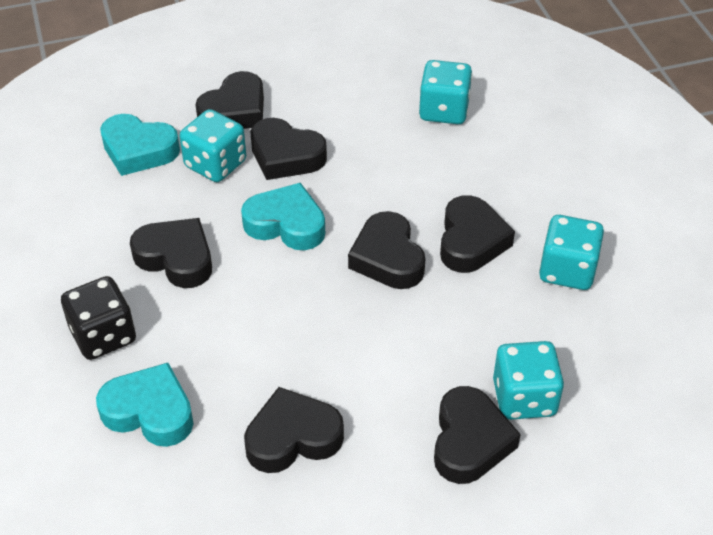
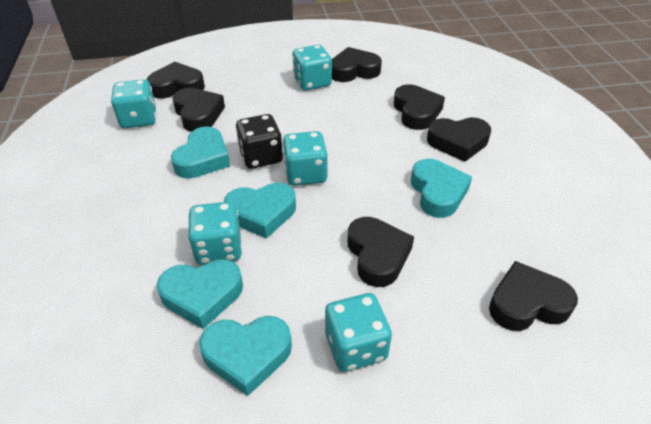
turquoise dice: [179,109,246,182] [419,60,472,124] [493,341,564,420] [539,215,604,290] = 4 -> [111,79,156,128] [188,202,242,265] [283,131,327,186] [292,45,332,91] [325,293,392,372] = 5
turquoise heart: [96,363,194,447] [100,114,180,176] [241,183,325,250] = 3 -> [157,259,243,329] [171,126,230,179] [199,316,292,396] [224,183,296,239] [411,159,472,218] = 5

